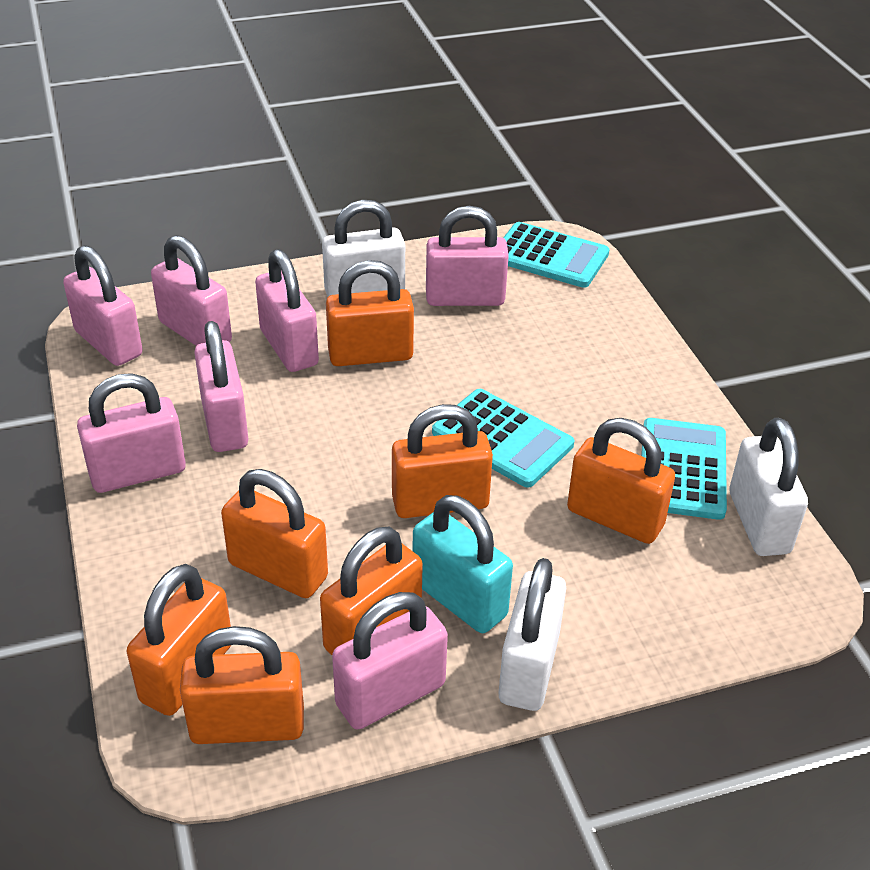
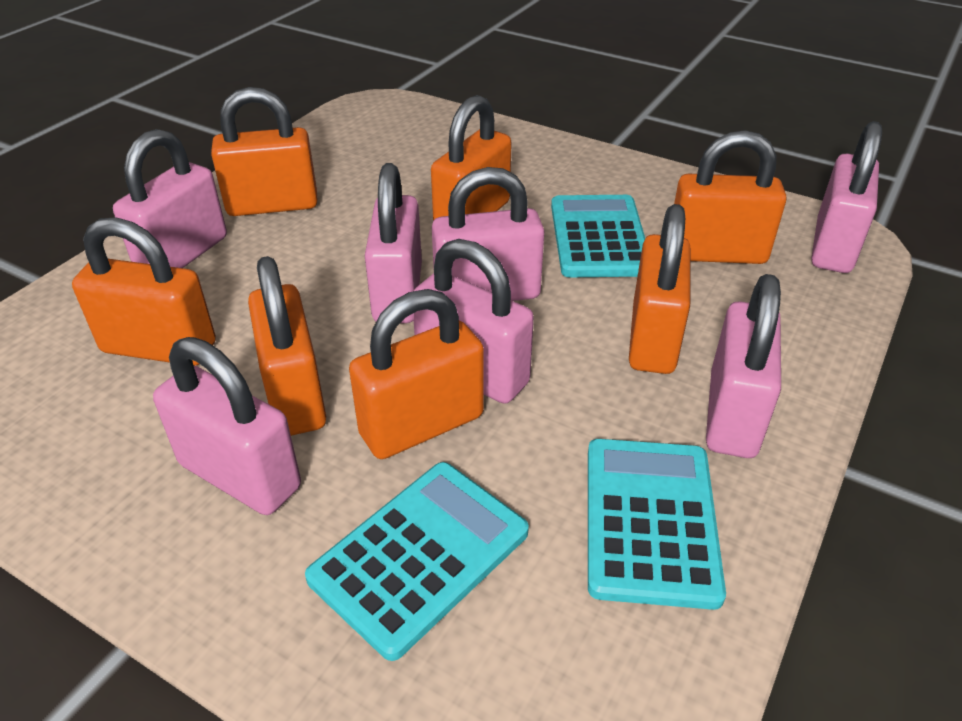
turquoise padlock: [413,495,513,633] = 1 -> none = 0
white padlock: [322,200,405,297] [499,558,566,711] [729,418,808,556] = 3 -> none = 0

